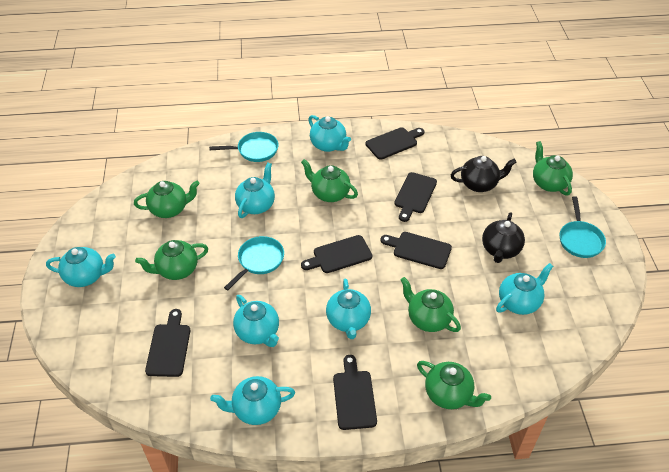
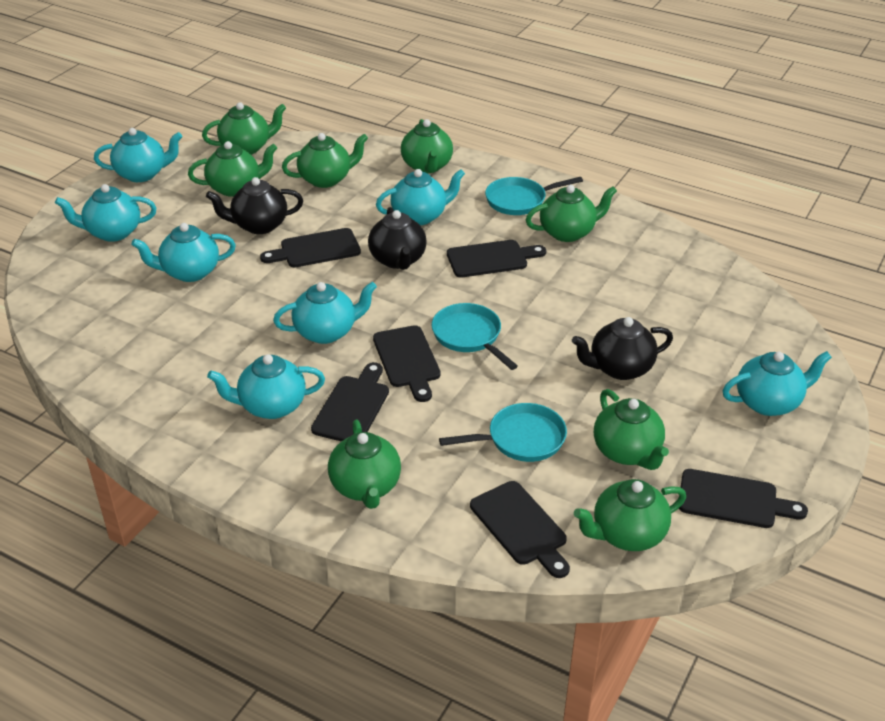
black teapot: [451,156,516,192] [482,212,525,263] = 2 -> [206,177,303,234] [368,207,427,270] [572,317,673,380] = 3
green teapot: [134,180,200,218] [135,240,208,280] [301,159,358,202] [401,277,461,332] [417,361,491,409] [533,141,573,196] = 6 -> [188,141,277,197] [202,102,286,155] [282,133,368,188] [328,420,401,509] [401,119,453,173] [526,185,617,242] [574,479,686,551] [594,389,669,470] = 8

